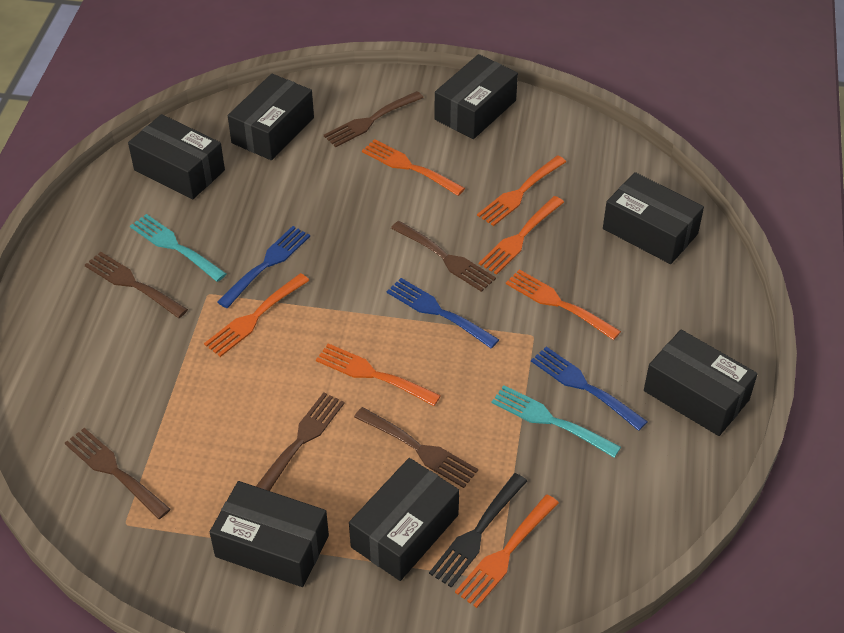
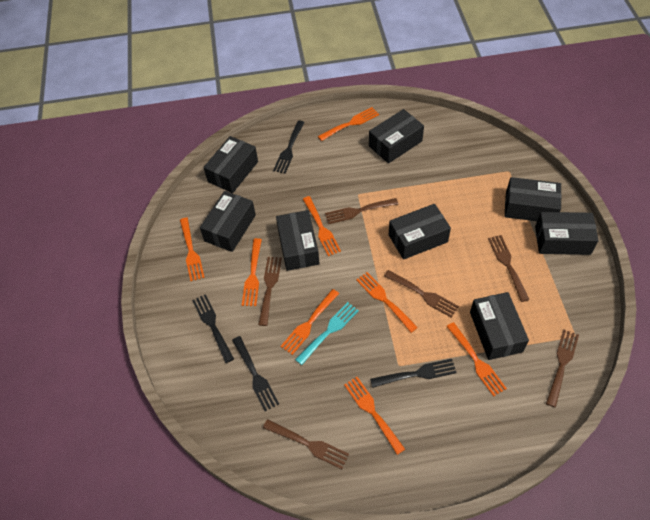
black box: [128,114,225,199] [210,481,329,587] [228,74,314,160] [349,458,459,581] [434,54,518,139] [603,172,704,264] [644,330,758,436] = 7 -> [200,191,256,252] [203,136,258,193] [276,210,319,271] [369,109,424,163] [389,204,451,260] [470,292,529,360] [504,177,561,221] [535,212,599,255] = 8
black fork: [429,473,527,588] = 1 -> [192,294,234,363] [232,336,279,411] [273,120,305,174] [370,359,457,388] = 4
blue fork: [217,226,310,308] [387,278,499,349] [531,346,648,431] = 3 -> none = 0
orange fork: [204,273,310,357] [316,343,441,406] [362,139,465,196] [455,494,559,608] [477,155,566,226] [479,196,564,275] [506,269,621,340] = 7 -> [180,218,205,281] [242,238,262,306] [280,289,339,355] [303,196,341,256] [318,107,379,141] [344,377,405,455] [356,272,418,333] [446,322,507,397] = 8
turquoise fork: [130,214,226,282] [491,385,621,458] = 2 -> [295,302,359,365] = 1

